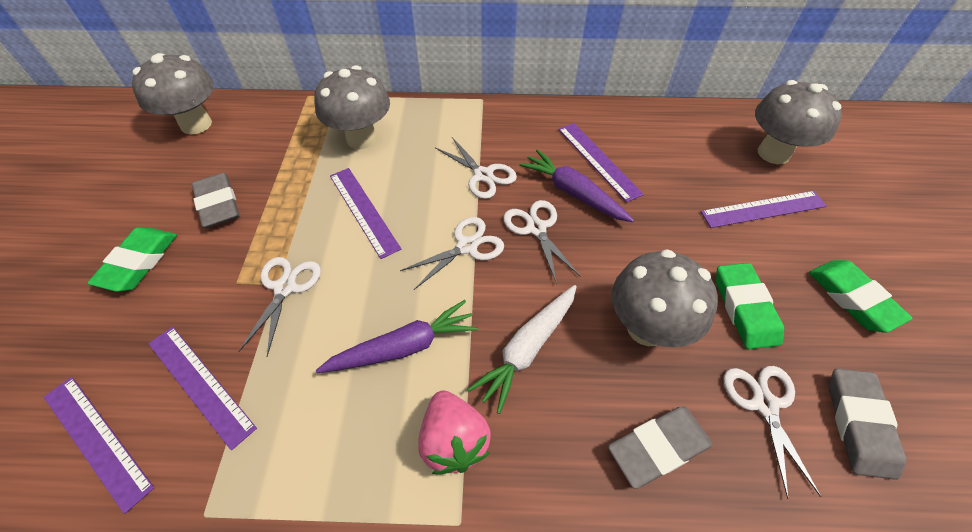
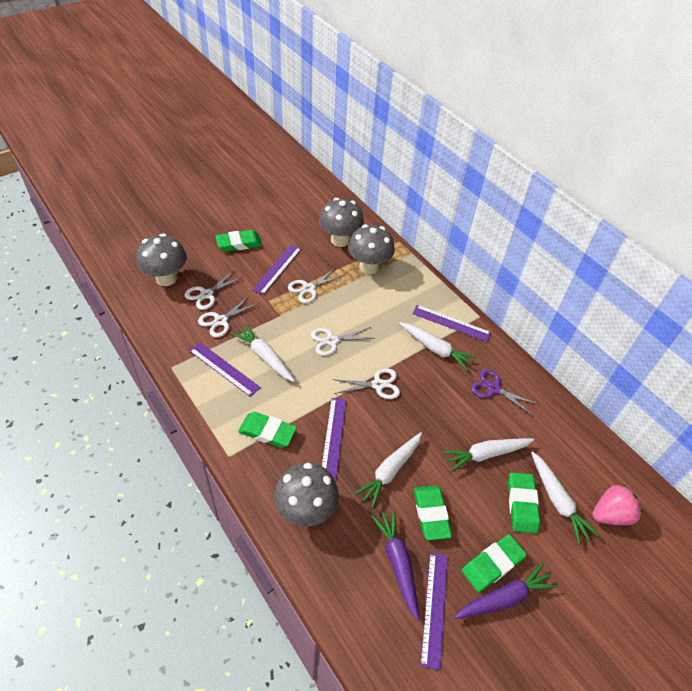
green eraser: [87,227,177,292] [716,263,784,349] [809,260,913,333] = 3 -> [216,230,262,252] [238,412,297,448] [414,486,452,540] [462,534,527,592] [508,472,540,533] = 5
grey eraser: [192,173,239,228] [608,406,713,489] [829,368,906,480] = 3 -> none = 0
purple scissors: none = 0 -> [471,369,539,415] = 1
white carrot: [467,285,577,414] = 1 -> [231,324,295,382] [354,432,422,509] [399,322,477,370] [443,438,534,472] [531,451,599,544] = 5

